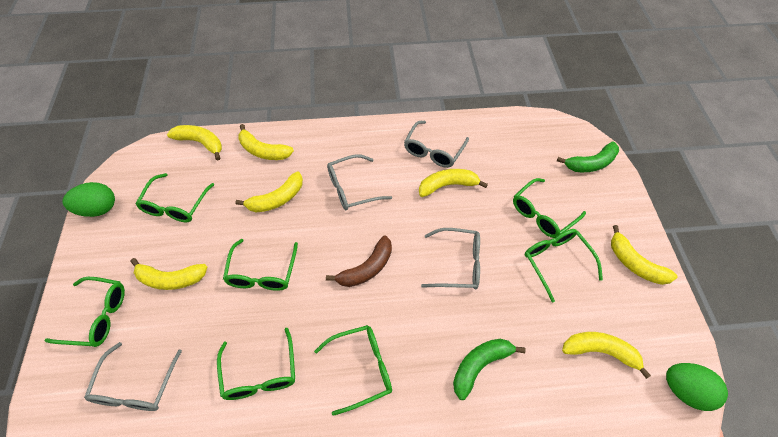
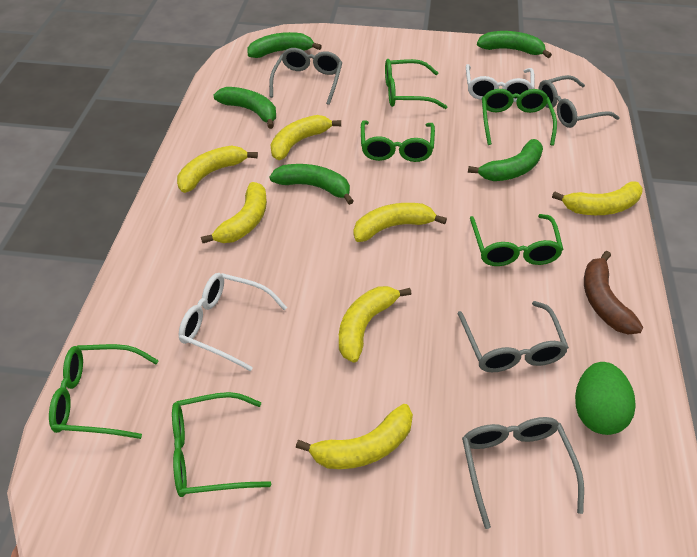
green banana: [453,339,526,400] [557,141,619,172] = 2 -> [213,87,276,129] [248,32,322,58] [269,164,354,205] [468,139,543,181] [477,31,552,58] = 5
green egg: [62,182,115,217] [666,363,728,411] = 2 -> [575,362,635,435] = 1
green glasses: [44,277,125,347] [136,173,215,222] [217,328,295,400] [223,239,298,291] [314,325,392,416] [513,178,586,238] [525,229,603,303] = 7 -> [49,344,159,439] [172,392,272,497] [361,120,435,162] [385,59,447,109] [470,214,564,266] [482,89,557,146] = 6
white glasses: none = 0 -> [178,273,287,371] [466,64,534,102] = 2

